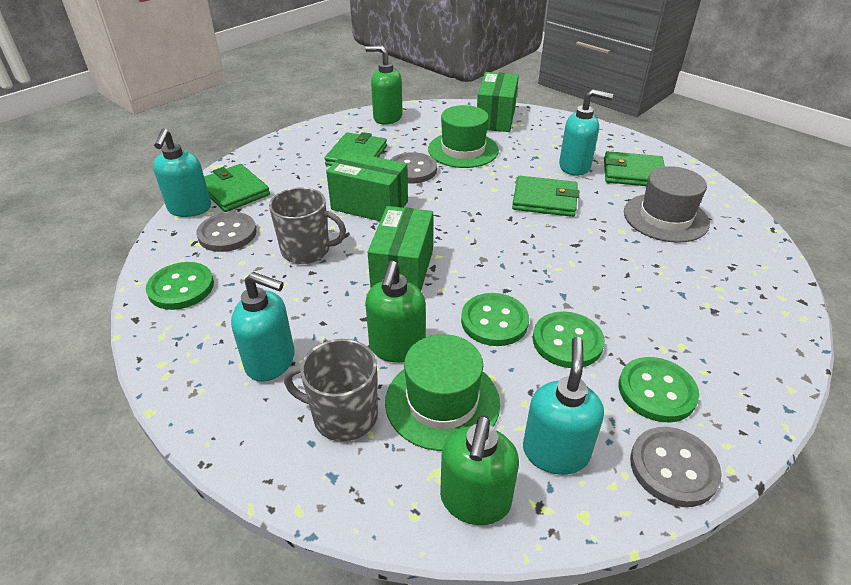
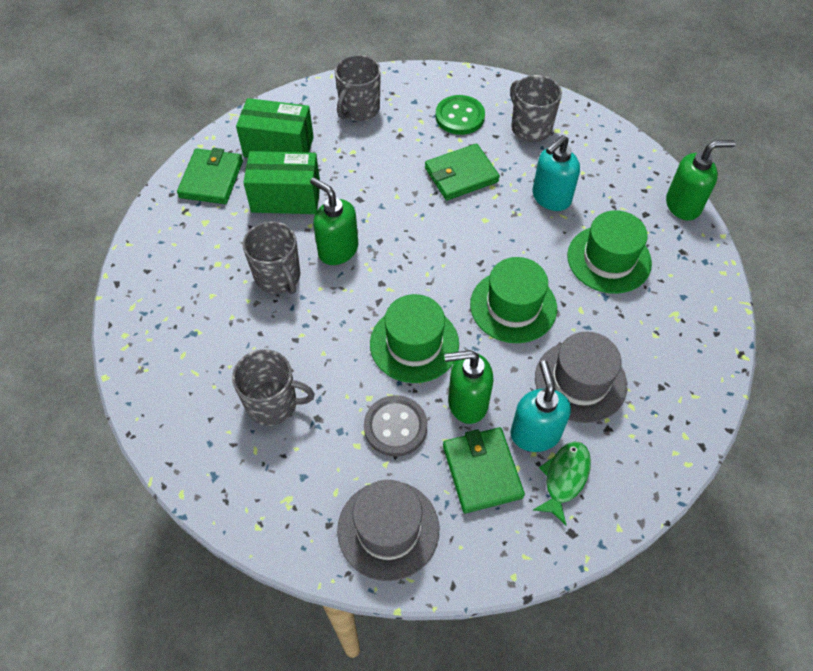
green box: [326,151,408,221] [368,206,433,291] [477,72,519,132] = 3 -> [236,98,314,158] [243,151,320,214] = 2
green button: [146,262,214,310] [461,293,529,346] [533,311,605,368] [618,357,699,422] = 4 -> [436,95,485,135] = 1
green fish: none = 0 -> [533,441,591,525] = 1
green hat: [385,334,500,451] [428,105,499,168] = 2 -> [370,294,459,383] [470,257,557,343] [567,210,652,294] = 3
green wallet: [204,164,270,212] [324,132,387,166] [512,176,579,217] [604,151,665,186] = 4 -> [177,148,243,204] [425,144,500,201] [443,427,525,513] = 3
grey button: [197,212,257,252] [390,152,437,184] [630,427,722,507] = 3 -> [364,395,427,457] = 1
grey hat: [624,166,710,243] = 1 -> [337,480,439,581] [535,332,627,423] = 2
grey mug: [269,187,346,264] [284,339,378,442] = 2 -> [232,349,315,426] [243,221,300,294] [335,55,381,121] [510,75,562,142] = 4
turquoise soap dispenser: [153,128,211,217] [231,272,295,382] [523,337,604,475] [559,89,613,176] = 4 -> [510,361,571,452] [532,135,580,211] = 2

